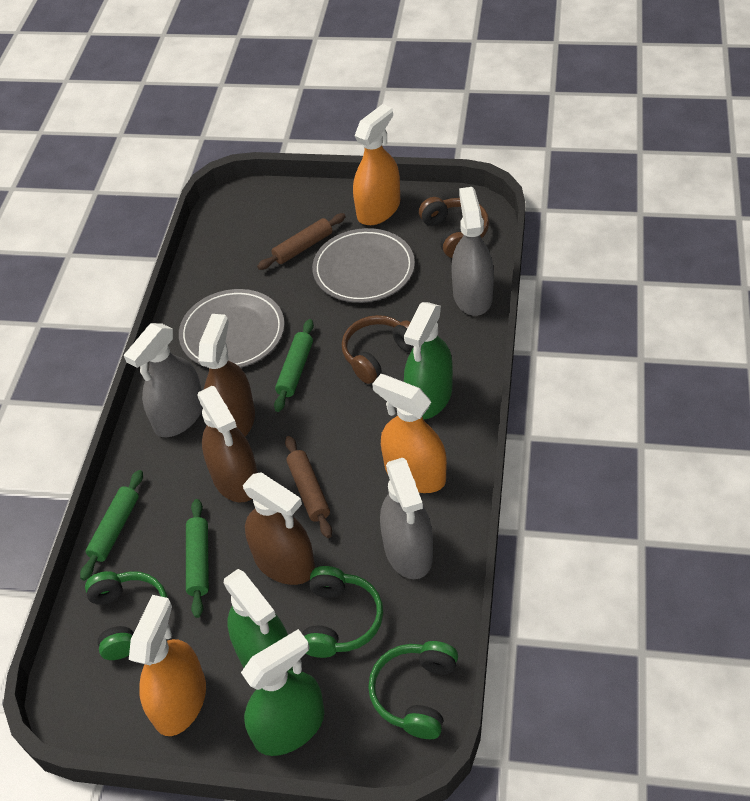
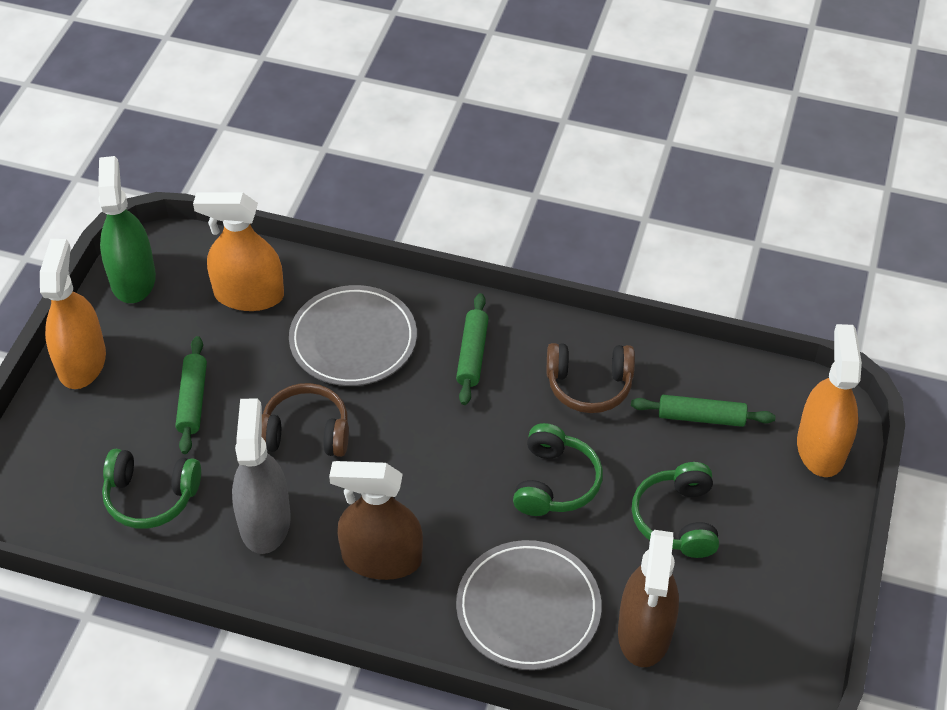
brown rolling pin: [257,213,346,270] [285,436,332,538] = 2 -> none = 0
brown spray bottle: [197,386,258,502] [198,314,255,437] [243,472,315,585] = 3 -> [329,461,423,580] [618,530,679,667] = 2
green spray bottle: [224,569,293,671] [241,629,324,756] [404,302,453,419] = 3 -> [98,156,156,303] = 1
grey spray bottle: [124,323,203,437] [380,458,433,579] [451,187,494,316] = 3 -> [232,398,291,554] = 1

